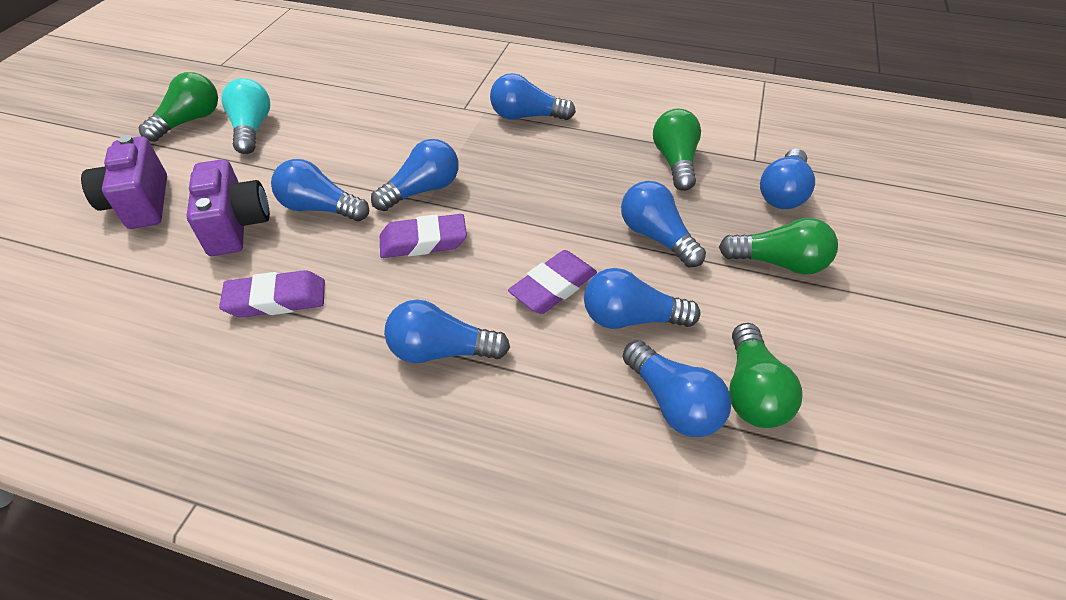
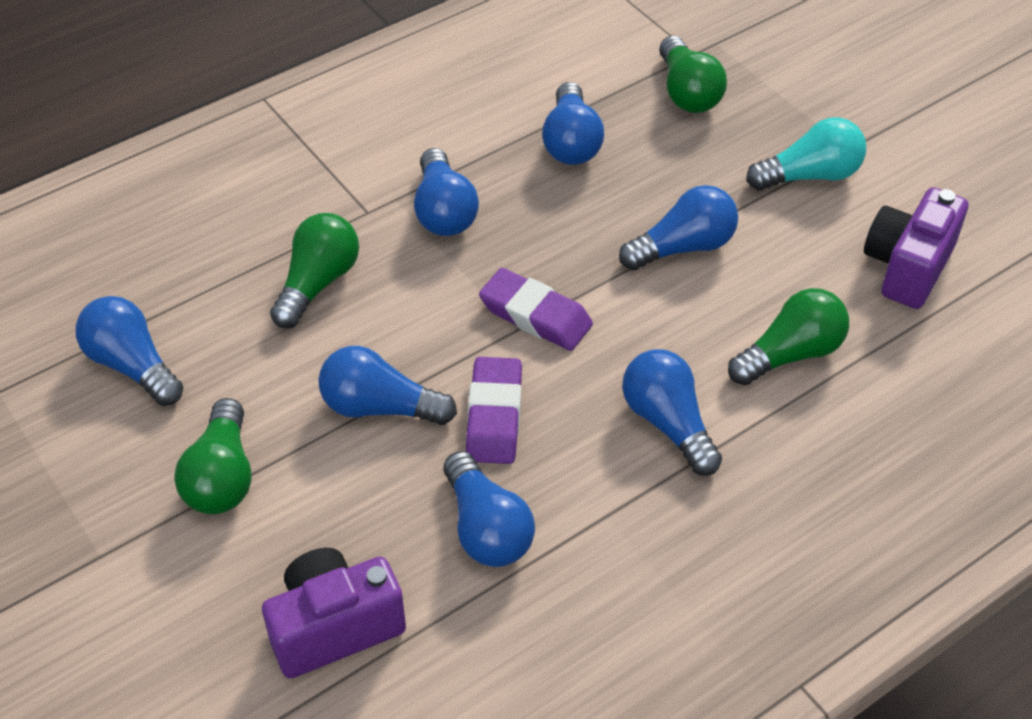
blue light bulb: [271,159,369,221] [371,139,459,211] [384,300,510,363] [490,73,576,120] [584,268,700,329] [621,181,706,267] [623,340,731,437] [760,149,815,209] = 8 -> [76,296,183,406] [318,346,457,425] [414,148,479,236] [443,451,535,567] [542,82,604,165] [619,185,738,270] [622,349,722,476] = 7
purple eraser: [219,270,325,318] [380,214,467,258] [508,250,597,314] = 3 -> [466,357,522,464] [479,268,593,351] = 2

